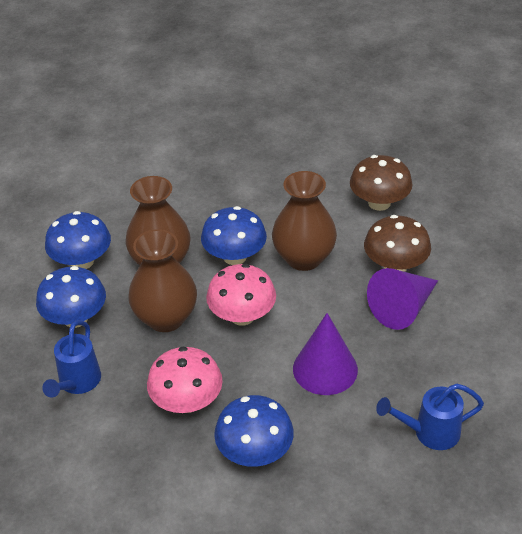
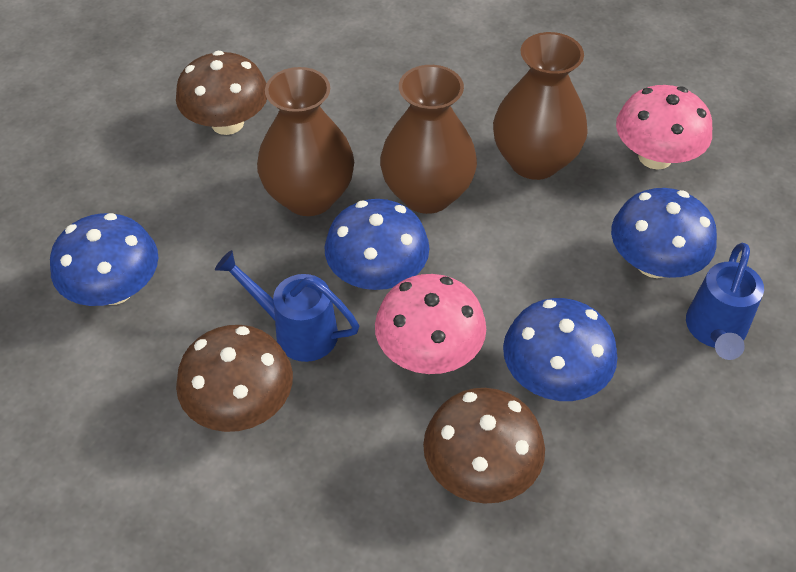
brown mushroom: [350,155,412,211] [364,215,431,272] = 2 -> [176,51,267,135] [176,325,293,432] [423,388,545,504] = 3
purple cone: [293,313,358,395] [367,268,438,330] = 2 -> none = 0

